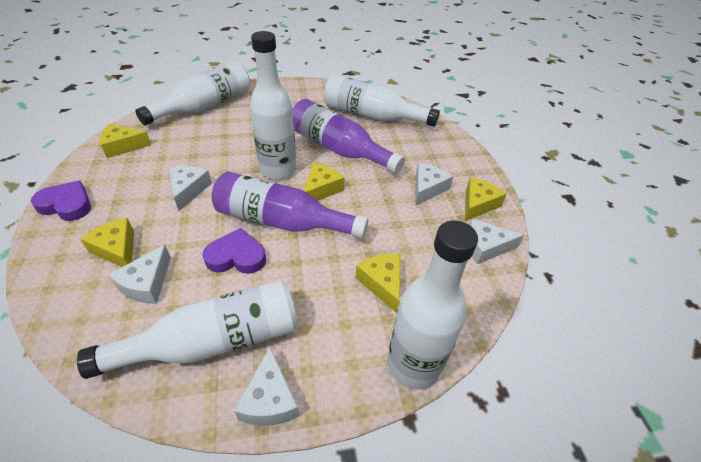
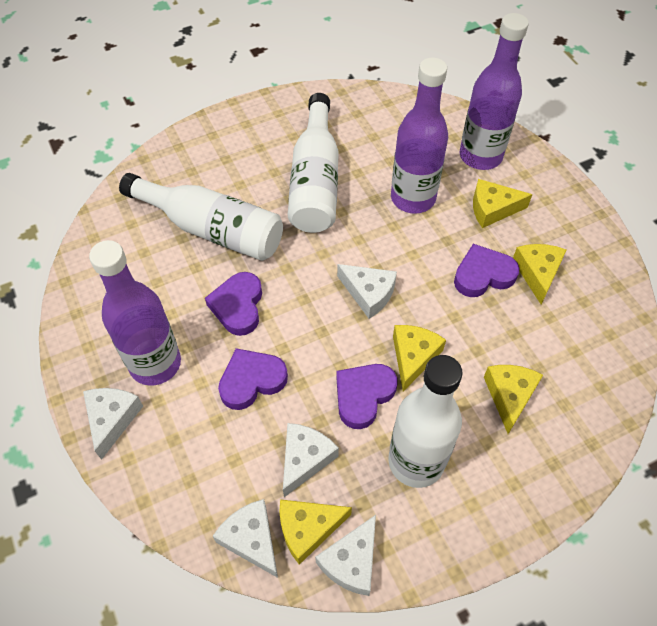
purple bottle: [212,172,368,239] [292,99,405,174] = 2 -> [89,240,181,386] [391,58,448,214] [460,13,529,170] = 3
purple heart: [31,180,91,221] [203,228,266,274] = 2 -> [205,272,262,336] [218,348,288,410] [336,364,397,429] [454,244,520,297] = 4
white bottle: [77,280,297,379] [135,61,250,126] [250,31,296,180] [324,75,440,127] [387,220,478,390] = 5 -> [119,173,283,261] [288,93,339,233] [388,355,463,488] = 3

